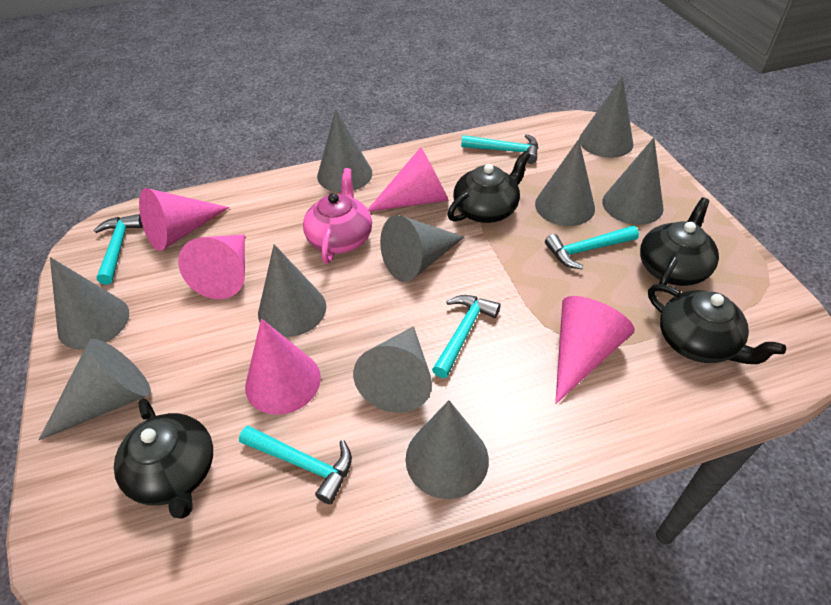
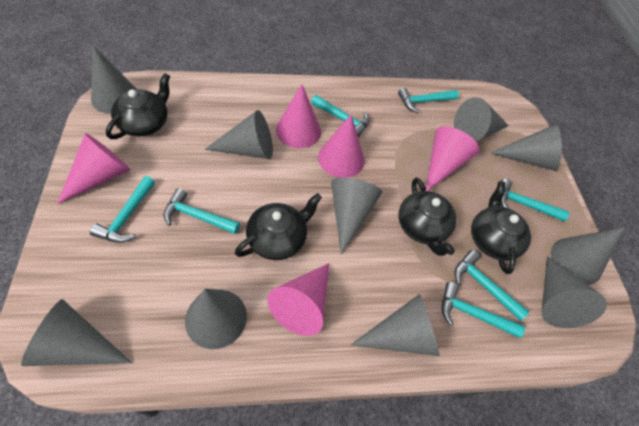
pink teapot: [303,168,372,263] = 1 -> none = 0
turquoise hammer: [94,214,143,285] [239,426,352,504] [432,295,501,378] [461,134,538,164] [545,226,639,269] = 5 -> [90,176,155,243] [163,188,240,234] [311,95,370,138] [398,88,459,113] [442,282,525,338] [454,250,529,321] [500,179,570,221] = 7

